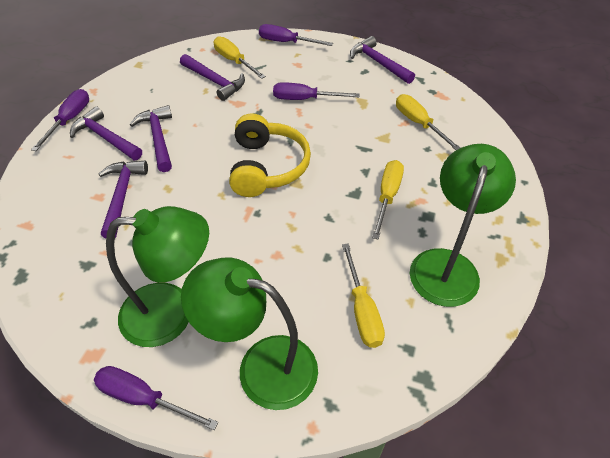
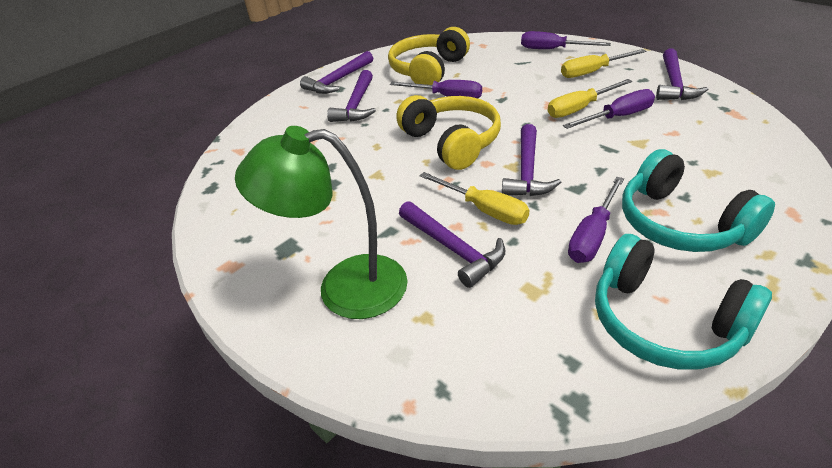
green lamp: [106,206,209,347] [181,258,318,410] [410,144,516,307] = 3 -> [235,126,408,319] = 1
turquoise headphones: none = 0 -> [595,234,772,369] [622,149,775,252] = 2
yellow headphones: [229,113,311,197] = 1 -> [388,27,470,85] [396,95,501,170] = 2
yellow screwdriver: [214,36,266,79] [342,243,385,348] [372,160,404,240] [396,94,460,150] = 4 -> [420,172,529,225] [548,79,632,118] [561,49,646,78] = 3

